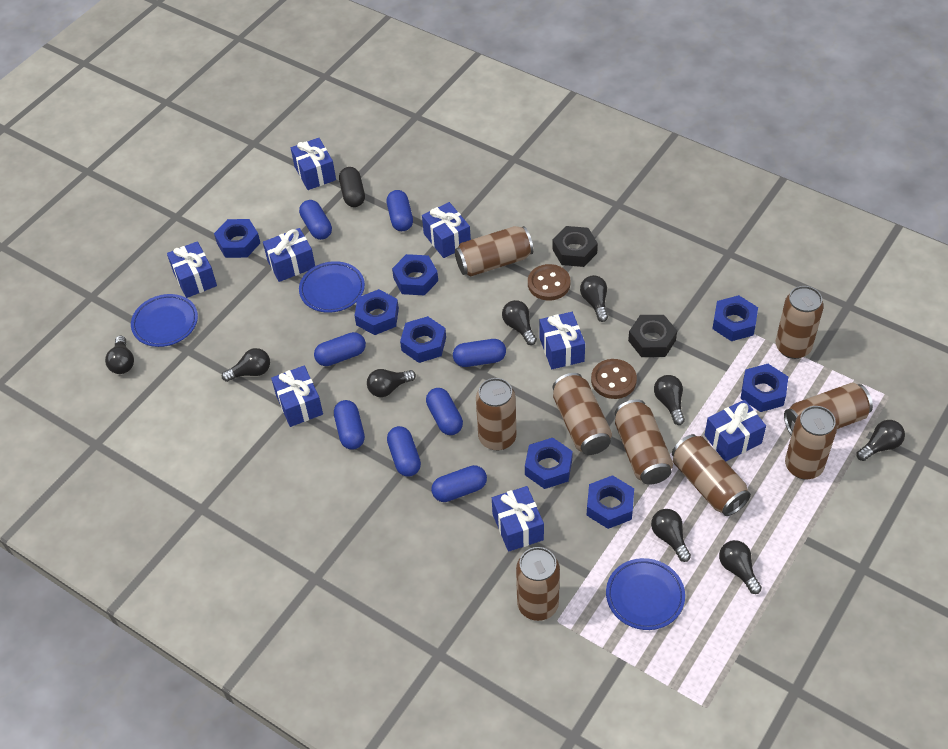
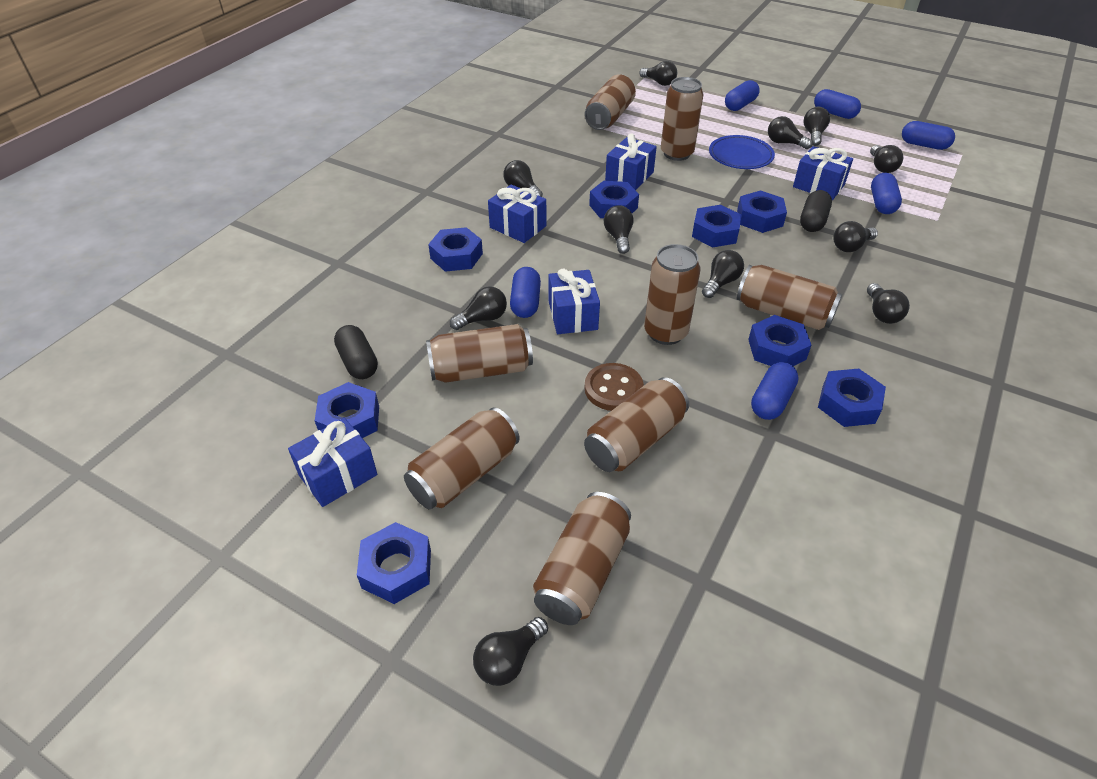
black capsule: [339,167,365,207] = 1 -> [334,325,378,379] [800,190,832,232] = 2
black light bulb: [105,336,134,374] [222,348,270,382] [367,369,416,397] [502,300,537,345] [580,275,608,322] [651,509,691,562] [654,375,685,425] [719,540,762,594] [857,420,905,461] = 9 -> [450,286,507,330] [473,617,548,686] [503,160,543,197] [604,205,634,254] [639,61,677,86] [702,250,744,298] [768,116,813,149] [803,107,830,146] [833,221,878,252] [867,283,910,324] [870,145,903,173] = 11
black nut: [552,226,598,267] [628,315,677,357] = 2 -> none = 0
blue capsule: [299,200,332,240] [314,332,366,366] [334,400,365,450] [387,190,413,231] [387,426,421,477] [426,388,463,435] [431,465,487,502] [453,339,506,367] = 8 -> [510,267,541,318] [725,80,760,111] [751,362,799,420] [814,89,861,119] [871,173,902,214] [902,121,955,150] = 6
blue gift: [167,241,217,298] [263,228,315,282] [271,366,323,427] [291,138,336,190] [422,202,471,258] [492,486,544,552] [539,312,585,369] [705,400,766,462] = 8 -> [288,418,377,507] [488,184,546,243] [549,269,600,334] [605,134,657,190] [793,146,853,200] = 5
blue plate: [131,294,198,347] [299,261,365,313] [606,558,685,630] = 3 -> [709,135,775,169] = 1
brown button: [528,264,570,301] [591,359,637,399] = 2 -> [584,363,644,411] = 1
brown can: [455,226,533,277] [476,378,516,451] [516,547,560,621] [553,373,612,455] [615,399,673,485] [672,434,751,516] [776,286,824,359] [784,383,873,436] [785,406,837,479] = 9 -> [404,407,519,509] [426,324,533,383] [533,492,631,625] [584,377,689,472] [585,74,636,130] [644,244,700,345] [661,77,703,161] [737,265,842,330] = 8

